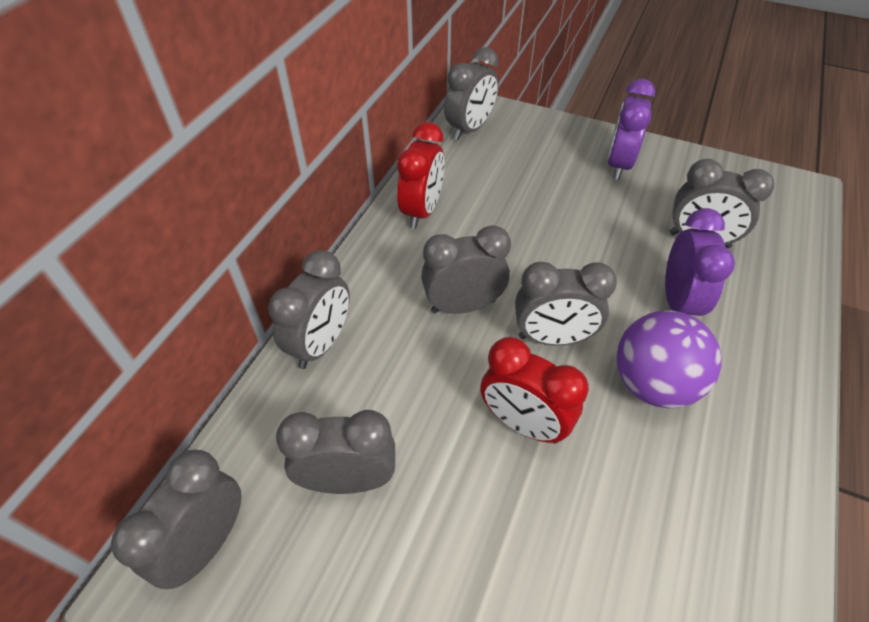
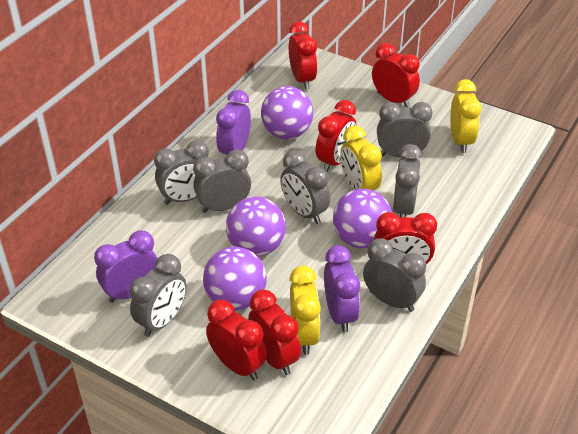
purple ball: [616,310,722,408] = 1 -> [203,247,267,311] [226,196,286,257] [261,86,313,139] [333,189,392,248] = 4
purple clock: [607,79,655,180] [665,208,735,316] = 2 -> [94,230,157,303] [216,90,251,158] [324,245,360,332] = 3
red clock: [397,122,445,229] [480,337,589,444] = 2 -> [206,300,267,380] [248,290,301,375] [289,21,318,90] [316,100,356,172] [372,43,420,107] [374,212,437,264] = 6
yellow clock: none = 0 -> [290,266,321,355] [340,126,382,191] [450,79,482,153] = 3

